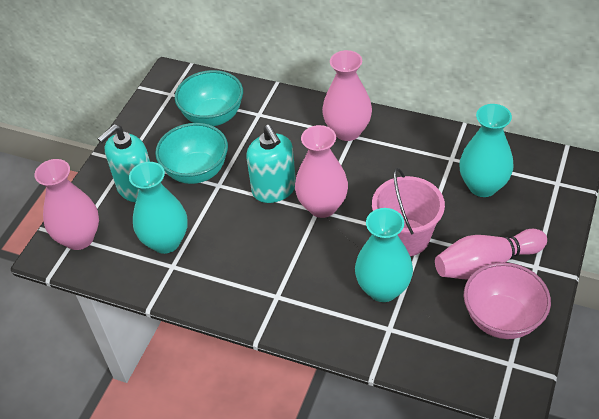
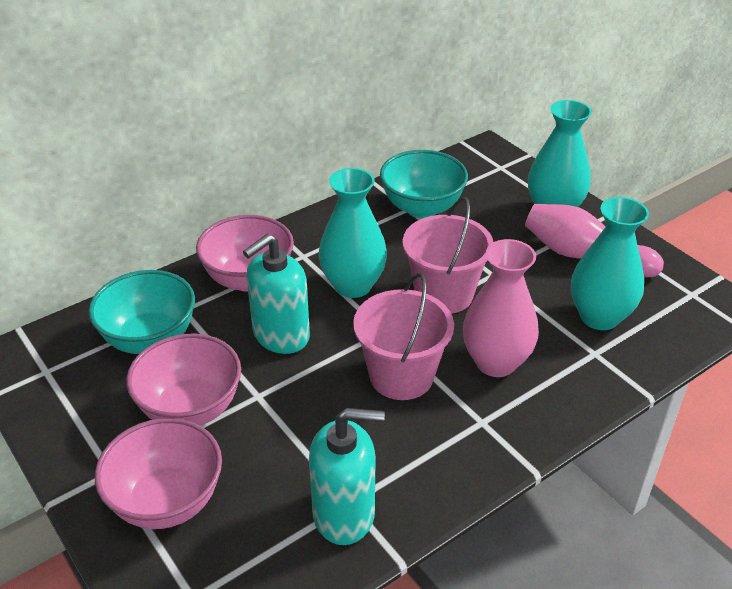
pink bowl: [464,262,551,339] = 1 -> [95,418,222,529] [126,334,241,426] [196,215,294,292] = 3
pink bucket: [372,168,445,256] = 1 -> [353,273,454,400] [402,197,493,314] = 2
pink vase: [34,159,99,250] [295,125,348,218] [322,50,372,141] = 3 -> [463,239,539,377] = 1

